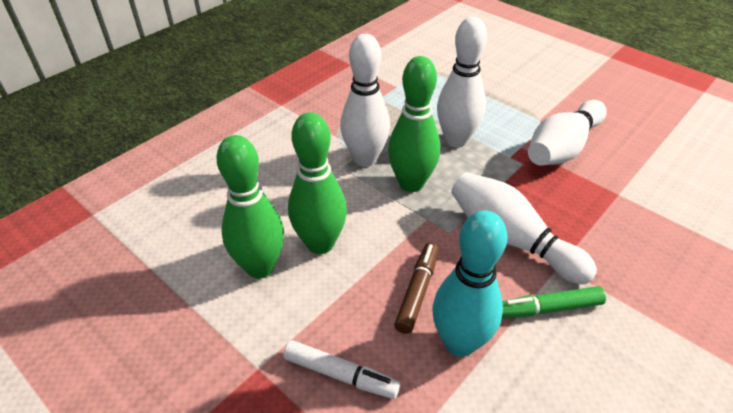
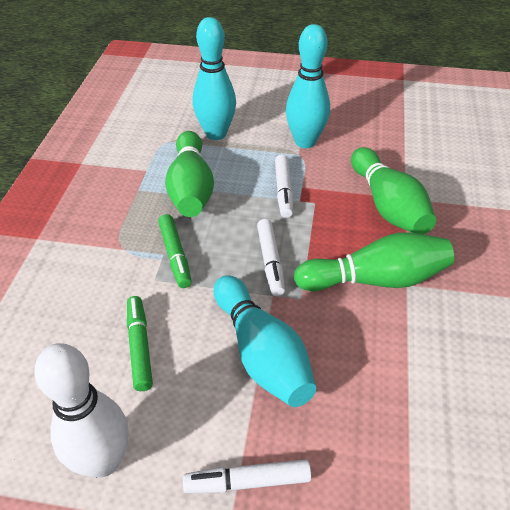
brown marker: [394,243,439,334] = 1 -> none = 0
green marker: [502,286,606,318] = 1 -> [127,296,153,391] [158,214,192,288] = 2
turquoise bowling pin: [433,210,508,357] = 1 -> [193,17,236,140] [214,275,316,407] [286,24,330,148] = 3
white bowling pin: [340,34,390,167] [437,17,487,148] [451,172,597,284] [528,100,607,166] = 4 -> [34,343,128,478] = 1
white marker: [283,340,400,399] = 1 -> [183,459,311,493] [257,219,285,296] [275,154,293,218] = 3

